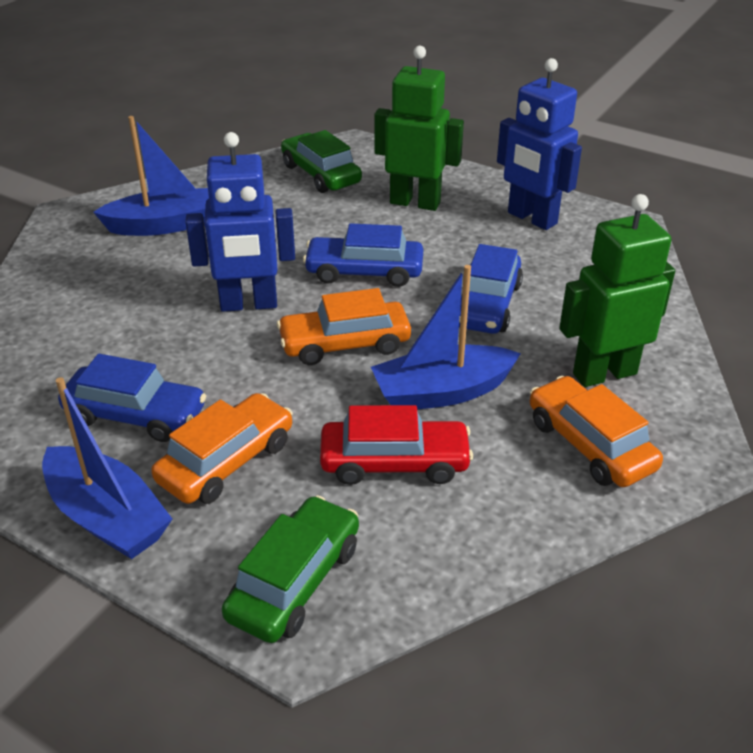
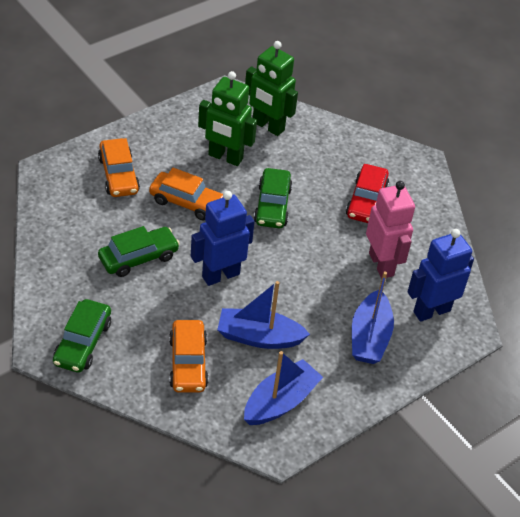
blue car: [58,354,206,442] [303,223,423,287] [459,244,523,334] = 3 -> none = 0
green car: [222,495,359,643] [281,130,362,193] = 2 -> [53,299,111,373] [98,226,180,277] [254,168,292,228] = 3
pink robot: none = 0 -> [366,181,415,278] = 1

